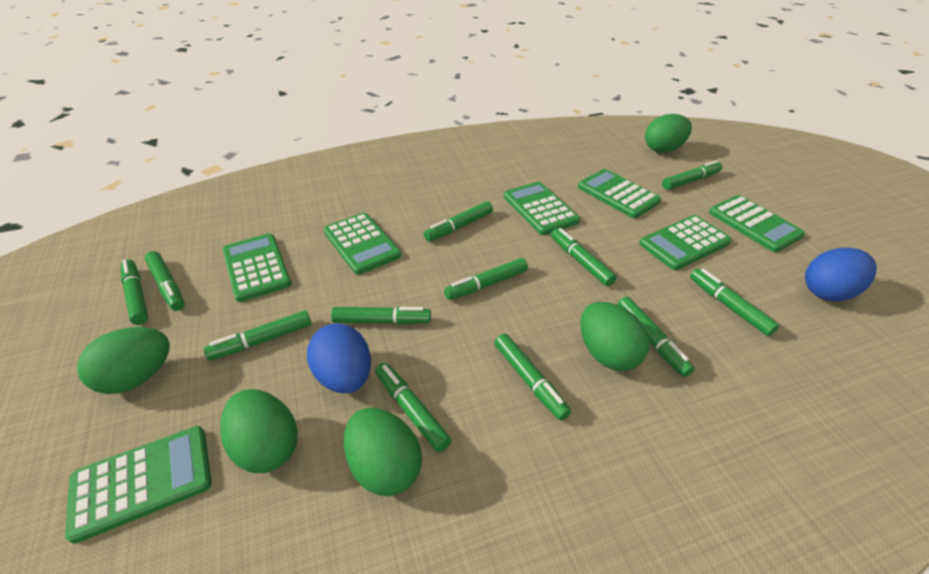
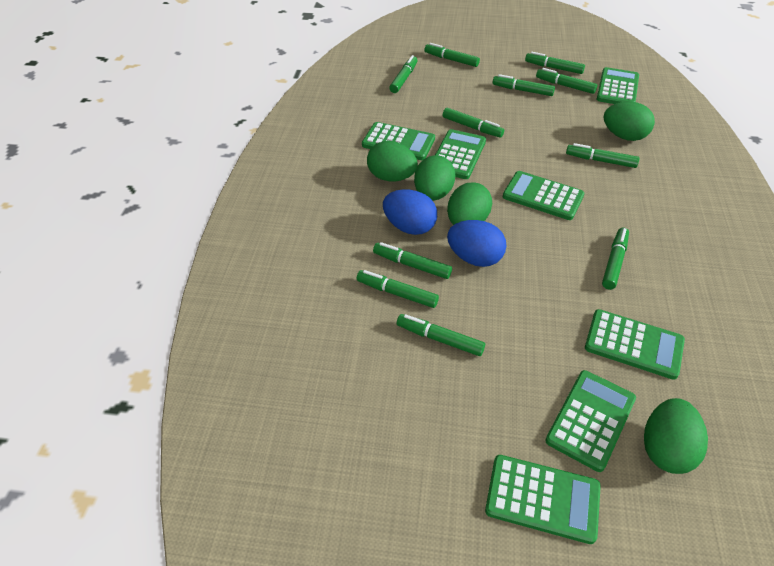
green marker: [121,259,148,325] [145,251,185,311] [204,310,311,360] [331,307,431,325] [375,363,452,452] [424,201,493,242] [444,258,528,300] [494,334,571,421] [551,228,617,286] [617,297,695,377] [662,160,722,190] [690,268,779,336] = 12 -> [357,270,439,308] [373,242,452,279] [389,55,417,93] [397,314,485,356] [425,43,480,67] [443,108,504,138] [493,74,555,96] [525,52,585,74] [536,68,597,94] [566,143,639,168] [602,227,629,290] = 11

